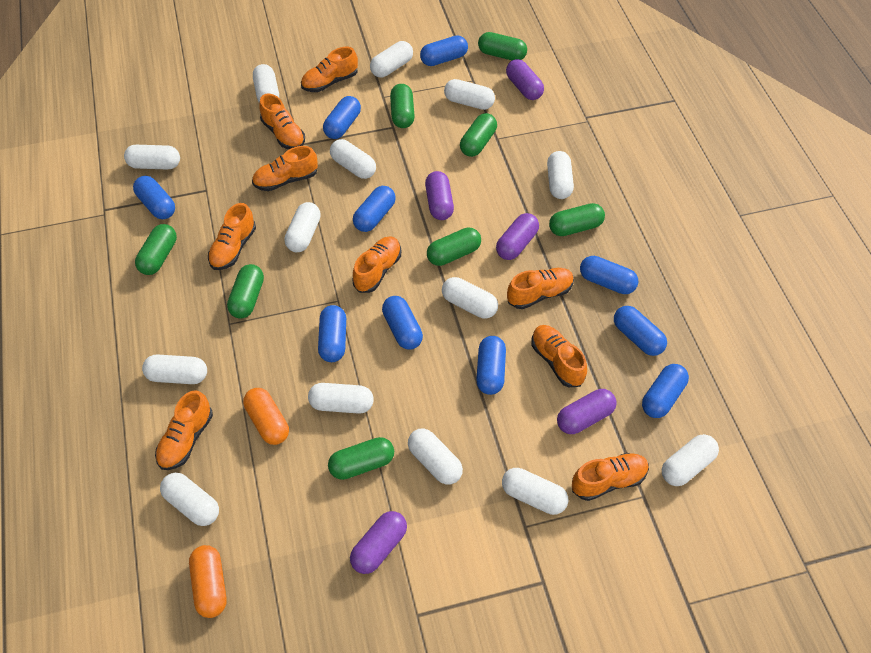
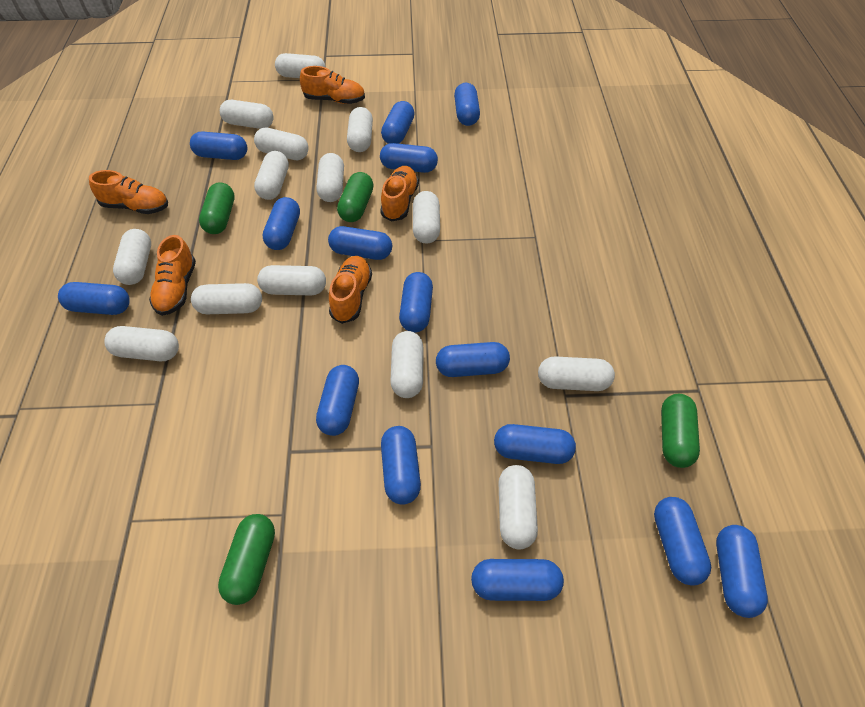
blue capsule: [133,176,175,219] [318,305,346,362] [323,96,361,139] [353,186,396,232] [382,296,423,350] [420,35,468,66] [476,336,506,395] [580,256,638,294] [614,306,667,356] [642,364,689,418] = 10 -> [58,282,130,315] [190,131,247,160] [263,197,300,250] [316,365,359,436] [328,226,392,260] [380,143,438,173] [381,101,415,144] [381,426,421,505] [399,272,433,333] [436,342,510,377] [454,83,480,126] [471,559,564,601] [494,424,576,464] [654,497,711,586] [716,525,768,618] = 15
green capsule: [135,224,177,275] [227,264,264,319] [328,437,394,480] [390,84,415,128] [427,227,481,266] [460,113,497,157] [478,32,527,60] [549,203,605,236] = 8 -> [199,182,235,234] [218,514,275,605] [337,172,374,222] [661,394,700,468] = 4
orange capsule: [189,545,227,618] [243,388,289,445] = 2 -> none = 0
orange shoe: [155,390,213,470] [208,203,256,270] [252,146,318,191] [259,94,305,149] [301,47,358,92] [352,236,401,293] [507,268,574,309] [532,325,587,387] [572,453,649,501] = 9 -> [89,170,168,214] [149,235,196,316] [300,66,365,104] [329,256,372,324] [380,166,419,222] = 5
purple capsule: [350,511,407,574] [425,171,454,220] [496,213,539,260] [506,59,544,100] [557,389,617,434] = 5 -> none = 0

